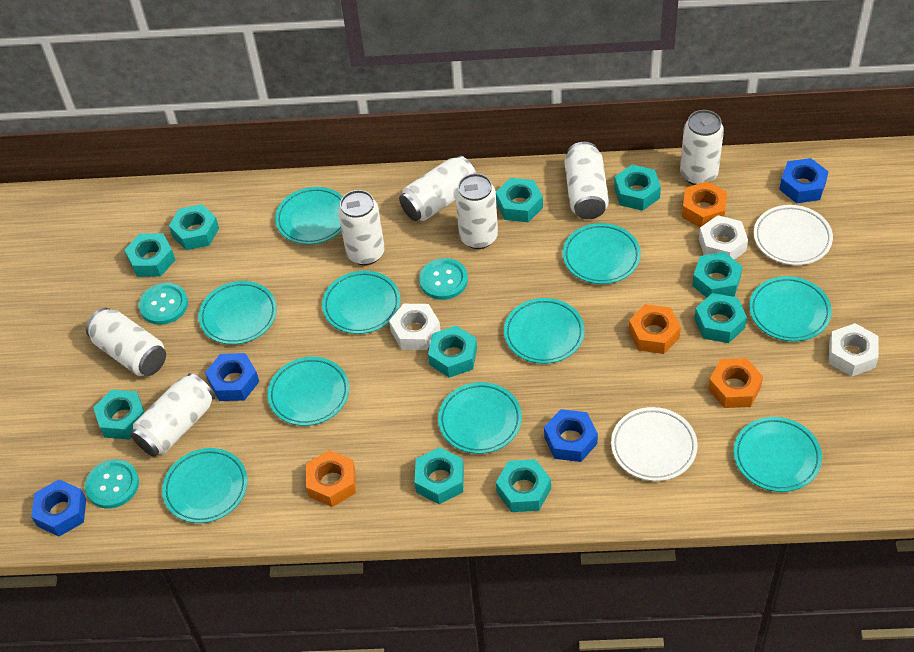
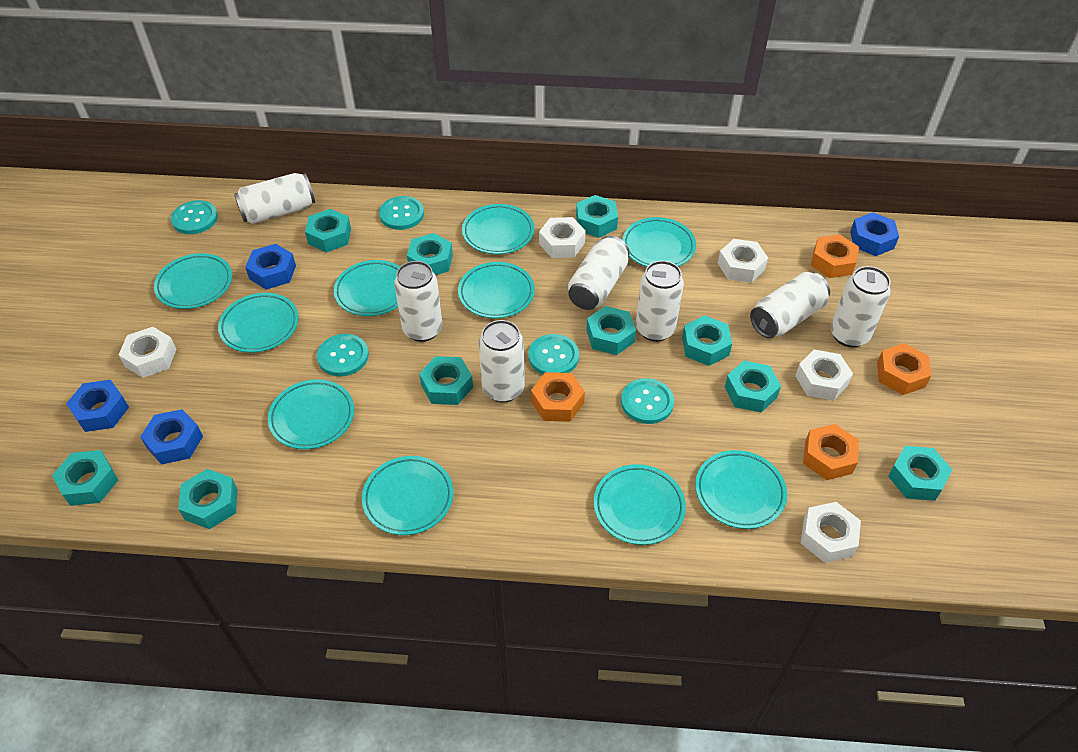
turquoise button: [85,459,139,509] [139,283,188,325] [419,258,468,300] = 3 -> [171,200,218,234] [317,334,369,377] [379,196,424,230] [528,334,579,375] [621,378,674,424] = 5
white nut: [389,304,441,350] [699,215,748,260] [829,323,879,376] = 3 -> [119,327,176,378] [539,217,586,258] [718,239,768,283] [795,350,853,401] [801,502,861,563] = 5
white plate: [611,407,698,481] [754,205,833,265] = 2 -> none = 0

